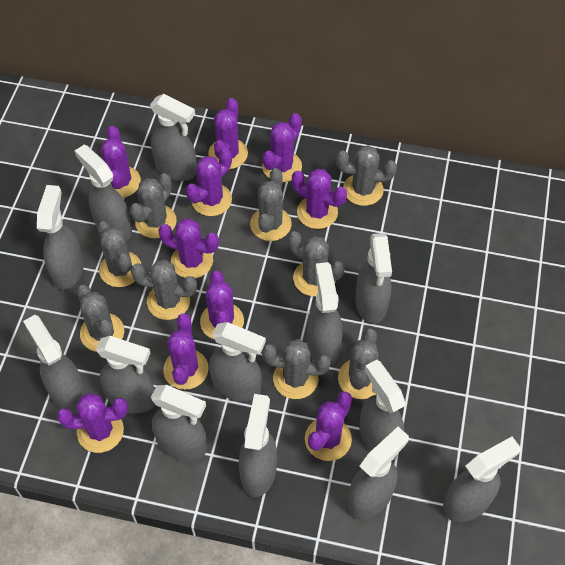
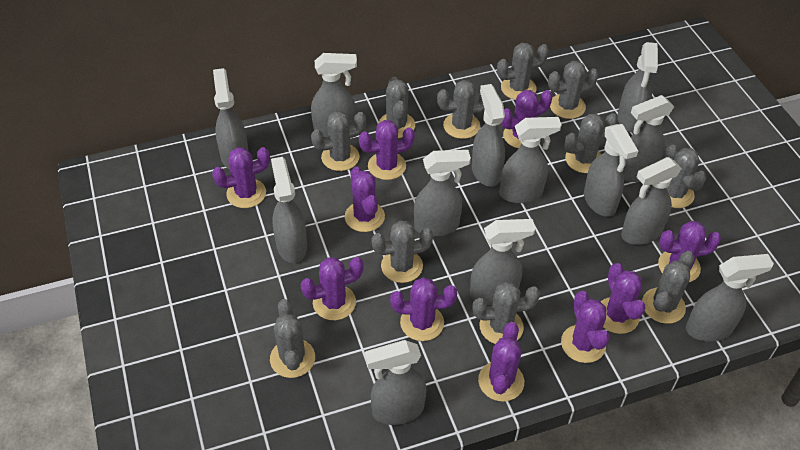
grey cactus: [77,285,124,352] [97,221,141,287] [129,173,177,238] [131,260,197,320] [250,168,292,241] [262,339,331,399] [288,231,344,297] [336,145,397,206] [338,328,379,399] = 9 -> [270,299,315,378] [311,111,366,171] [371,220,433,283] [378,77,415,138] [437,80,484,139] [472,282,540,344] [497,43,549,100] [548,61,598,119] [564,113,618,173] [642,251,694,324] [663,144,706,208] = 11

